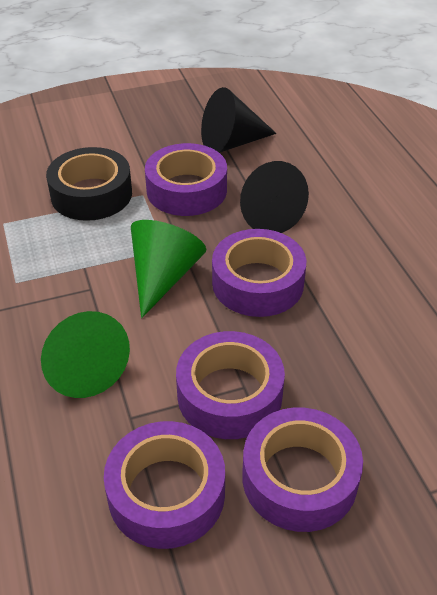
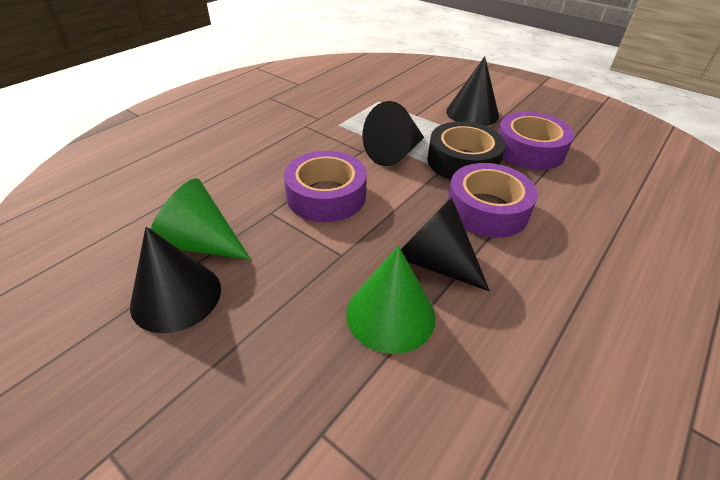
black cone: [201,87,277,153] [240,161,309,233] = 2 -> [130,227,221,333] [363,101,424,166] [401,198,490,291] [446,56,499,126] = 4
purple tape: [104,421,225,549] [145,143,227,216] [176,331,285,439] [212,229,306,317] [242,407,363,532] = 5 -> [284,151,367,222] [447,163,538,238] [498,112,574,170] = 3

